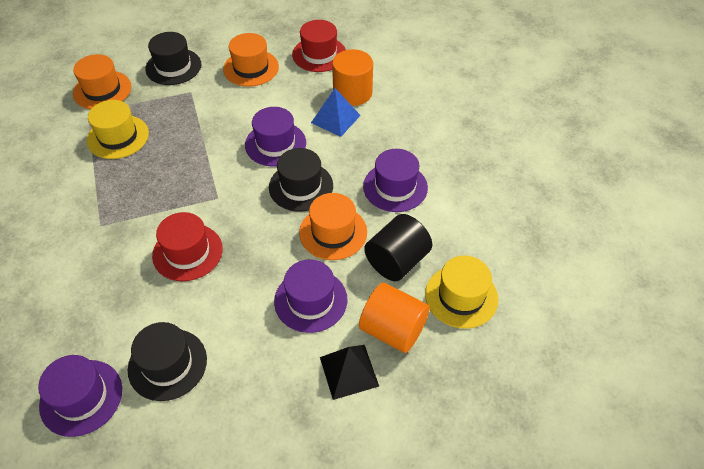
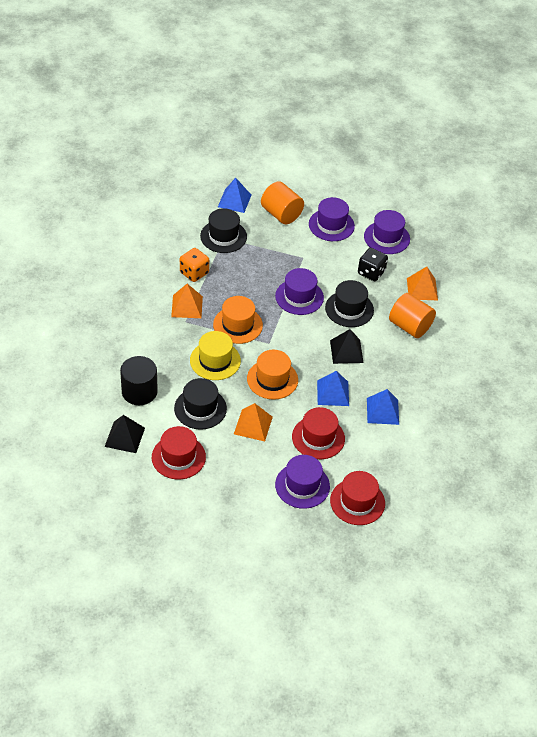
black dice: none = 0 -> [358,248,388,281] = 1
black pyramid: [320,345,379,400] = 1 -> [105,415,145,453] [330,329,364,364] = 2
blue pyramid: [311,88,361,137] = 1 -> [218,178,251,213] [317,371,349,406] [367,389,399,425] = 3
orange dice: none = 0 -> [180,248,209,282] = 1
orange hat: [73,54,131,109] [223,33,279,87] [299,193,367,260] = 3 -> [213,296,263,344] [247,350,298,400] = 2
orange pyramid: none = 0 -> [171,284,203,318] [234,403,273,442] [407,267,438,300] = 3
red hat: [152,212,223,281] [292,20,346,72] = 2 -> [152,426,206,479] [292,407,345,459] [330,471,385,525] = 3
yellow hat: [87,100,149,159] [425,256,498,329] = 2 -> [190,331,241,380] = 1

